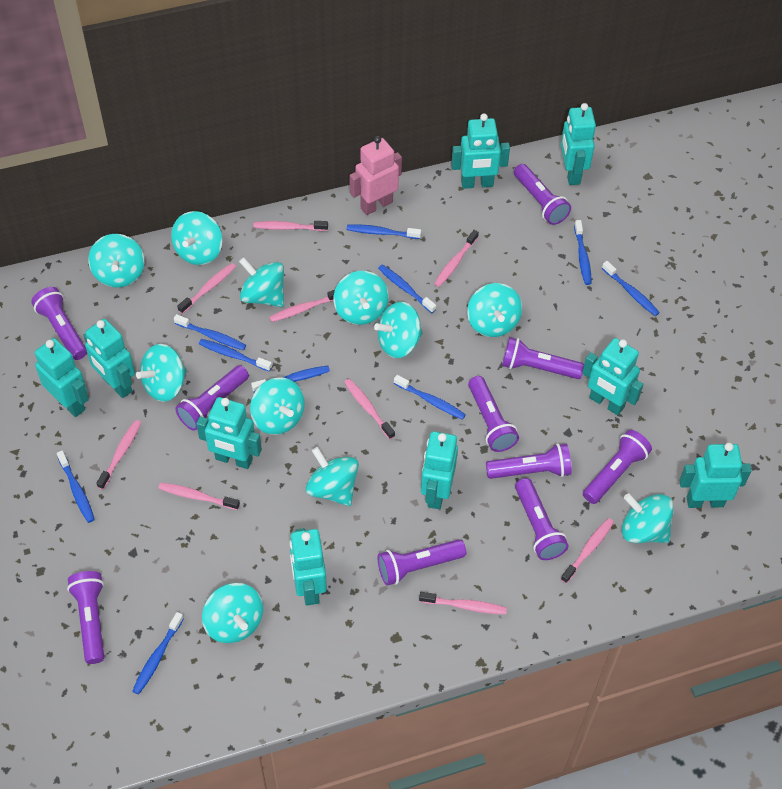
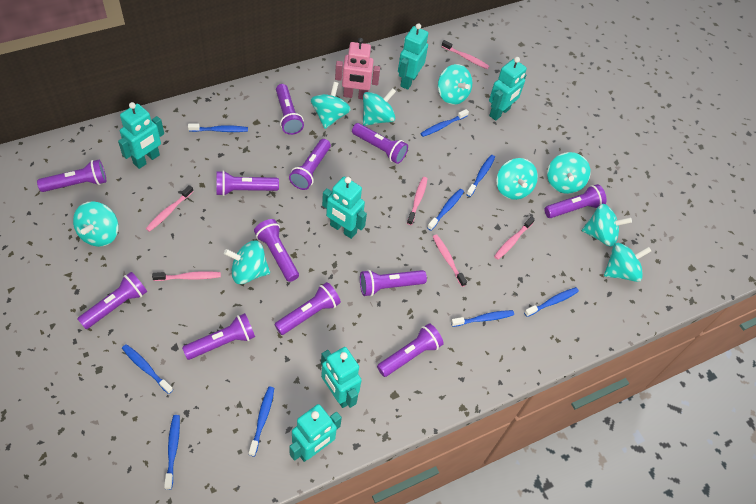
blue toothbrush: [57,451,95,523] [132,612,184,695] [174,314,246,351] [199,339,272,371] [251,366,330,392] [347,224,421,239] [378,264,436,313] [394,375,466,420] [574,220,592,285] [602,261,660,316] = 10 -> [122,344,173,394] [164,415,180,490] [188,124,248,132] [249,386,274,457] [420,109,469,137] [427,189,464,231] [451,310,514,327] [466,155,495,197] [524,287,579,317] = 9
pink toothbrush: [96,420,141,490] [158,483,240,510] [177,263,236,314] [253,221,328,231] [269,290,335,322] [344,379,395,439] [419,592,507,614] [434,230,479,287] [561,518,614,583] = 9 -> [146,185,194,232] [152,271,221,281] [407,177,428,225] [433,234,467,287] [441,40,489,69] [494,216,535,260] = 6
purple flashlight: [31,287,87,360] [67,571,104,664] [175,365,249,431] [377,539,466,586] [468,376,519,452] [486,443,572,479] [502,337,584,379] [514,164,571,225] [515,478,569,560] [583,430,652,504] = 10 -> [37,160,106,192] [78,272,147,329] [182,313,255,360] [216,171,279,196] [254,219,299,282] [274,282,341,335] [276,84,304,135] [289,139,331,190] [352,123,408,164] [360,270,427,296] [377,323,443,377] [545,184,606,218] = 12
turquoise robot: [35,338,89,417] [84,319,135,398] [196,397,262,469] [290,528,327,605] [421,431,458,509] [451,114,510,189] [561,103,596,185] [582,338,644,415] [679,443,751,508] = 9 -> [118,102,164,169] [289,404,342,462] [321,347,362,408] [322,176,367,239] [398,23,428,90] [489,57,527,121] = 6
turquoise spinning top: [88,234,144,287] [136,344,187,402] [171,211,222,265] [202,583,263,643] [239,257,284,307] [250,377,305,435] [306,447,359,506] [334,271,389,325] [374,302,423,358] [467,283,522,337] [622,493,674,543] = 11 -> [73,201,118,247] [224,240,270,284] [311,82,351,129] [363,88,396,126] [438,64,472,105] [496,158,538,200] [547,152,591,194] [582,204,632,247] [604,243,651,282] = 9

